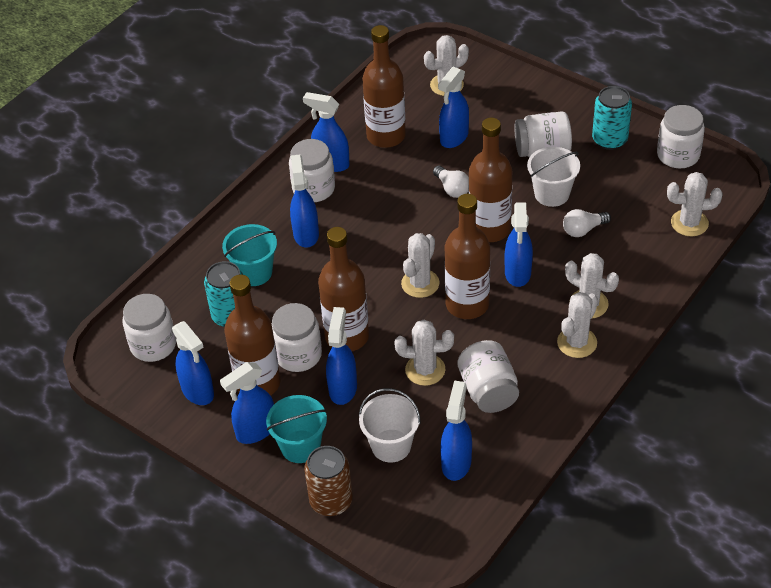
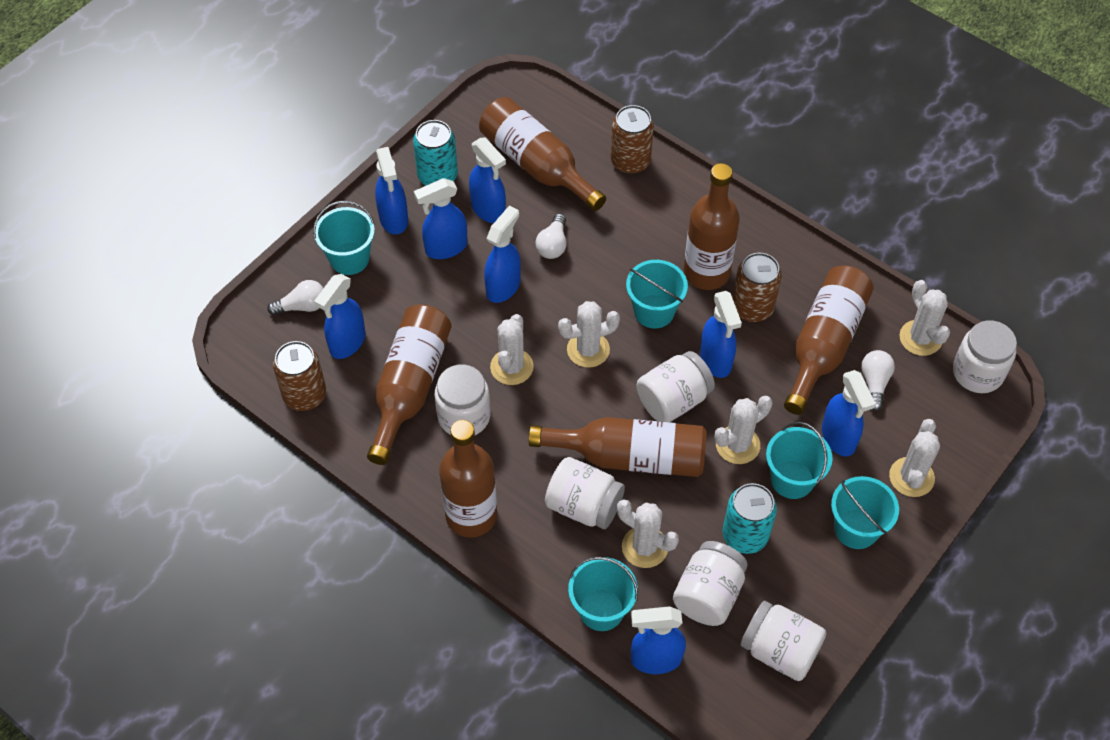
brown bottle: [224,275,281,396] [318,227,369,351] [362,25,406,148] [445,194,490,319] [468,118,512,242] = 5 -> [367,304,452,465] [439,420,497,538] [479,97,606,211] [529,417,707,477] [684,163,740,290] [784,265,874,415] = 6
brown can: [304,446,353,516] = 1 -> [273,341,326,411] [611,105,654,174] [732,253,782,322] = 3
turquoise bucket: [222,224,277,286] [266,395,327,463] = 2 -> [313,201,375,275] [568,557,638,631] [626,260,688,329] [766,422,833,499] [831,476,899,549] = 5
white bucket: [359,388,421,463] [527,147,580,207] = 2 -> none = 0
white light bulb: [433,166,469,198] [563,209,611,237] = 2 -> [267,280,323,315] [535,214,567,259] [861,350,895,411] = 3

